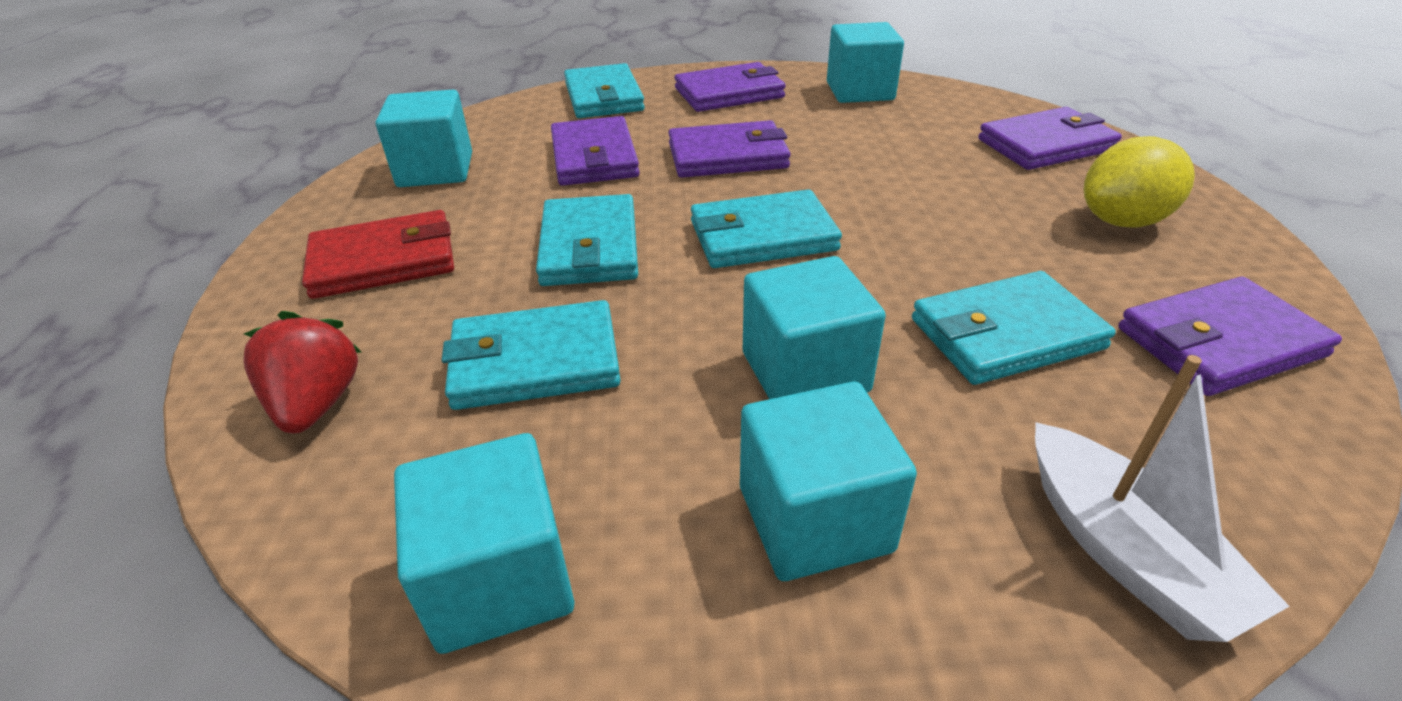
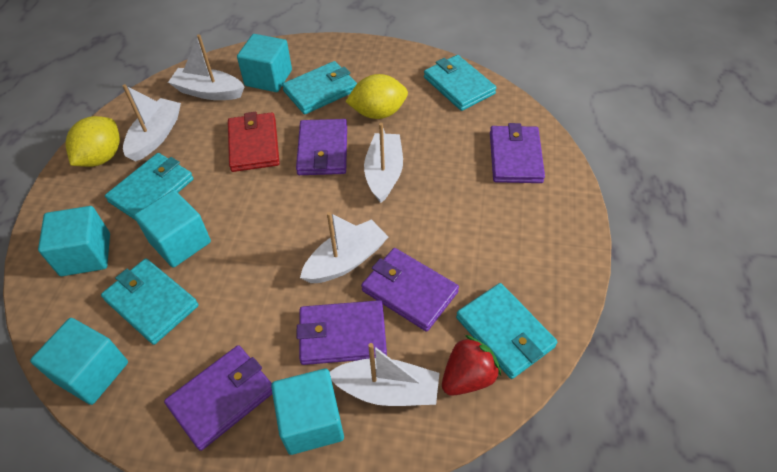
white boat: [1035,355,1290,642] = 1 -> [122,84,181,162] [168,34,245,100] [300,212,388,283] [330,343,439,406] [364,123,403,203] = 5
yellow lemon: [1084,136,1195,228] = 1 -> [66,116,120,167] [345,74,408,119] = 2

